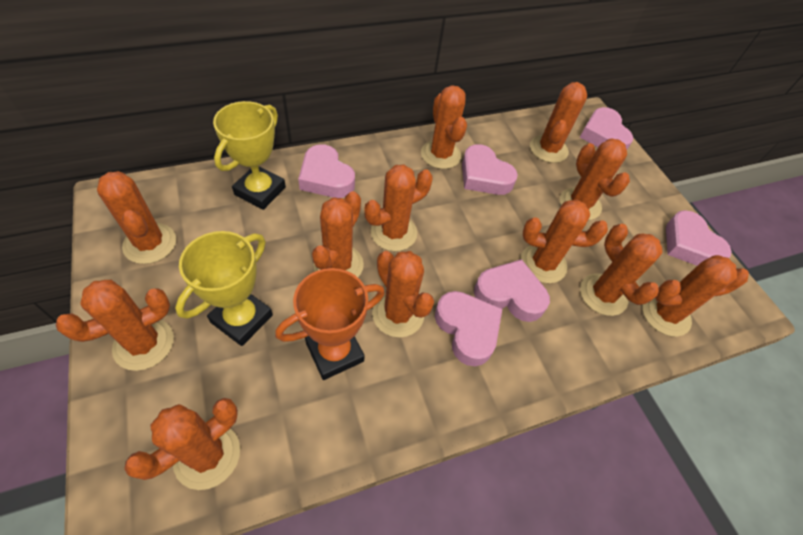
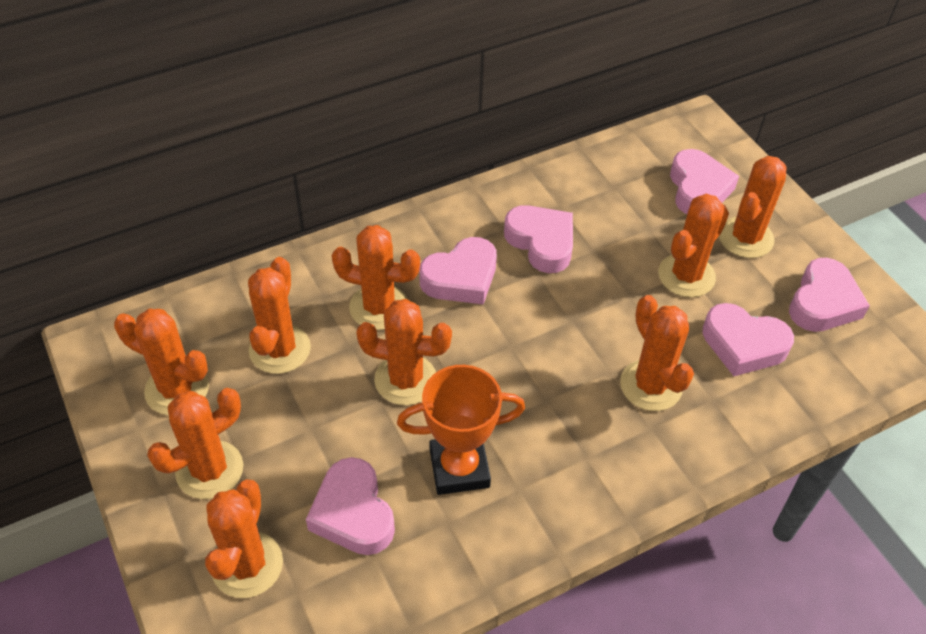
orange cactus: [56,280,174,371] [97,171,176,264] [124,398,240,490] [312,191,364,277] [364,165,433,251] [372,251,434,337] [421,85,467,169] [521,200,608,283] [530,82,587,163] [560,138,630,220] [580,224,663,316] [642,255,749,337] = 12 -> [114,309,209,415] [147,388,243,499] [205,479,283,598] [248,257,311,374] [332,225,420,330] [356,299,452,405] [620,295,694,411] [658,194,729,297] [719,156,787,258] = 9
yellow trophy: [175,231,273,346] [213,101,286,210] = 2 -> none = 0

